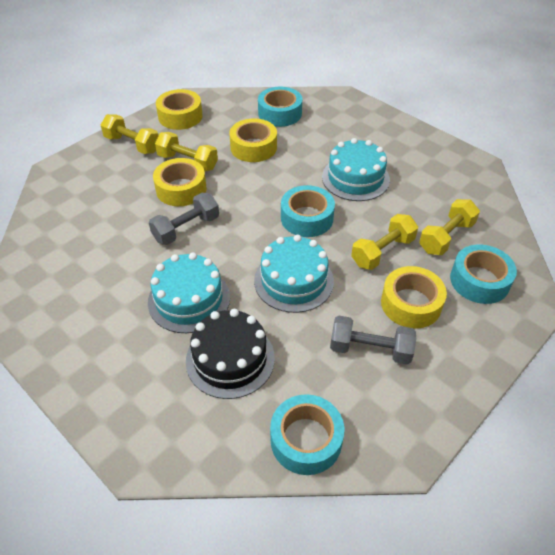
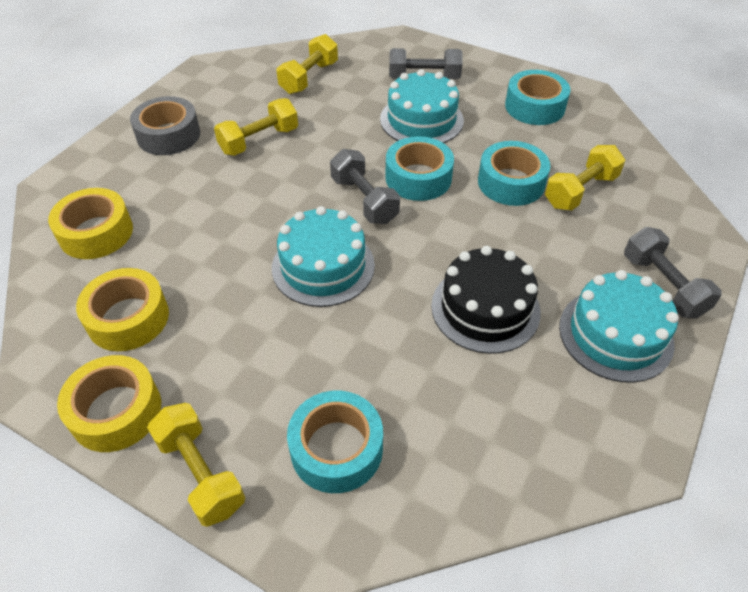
grey dumbbell: [149,193,219,245] [330,316,416,364] = 2 -> [330,149,400,224] [389,48,462,79] [624,227,722,319] = 3
grey tape: none = 0 -> [130,96,200,155] = 1
yellow tape: [153,158,206,206] [156,89,203,130] [229,118,277,162] [381,266,447,329] = 4 -> [48,188,133,259] [57,355,161,452] [76,268,169,351] = 3

